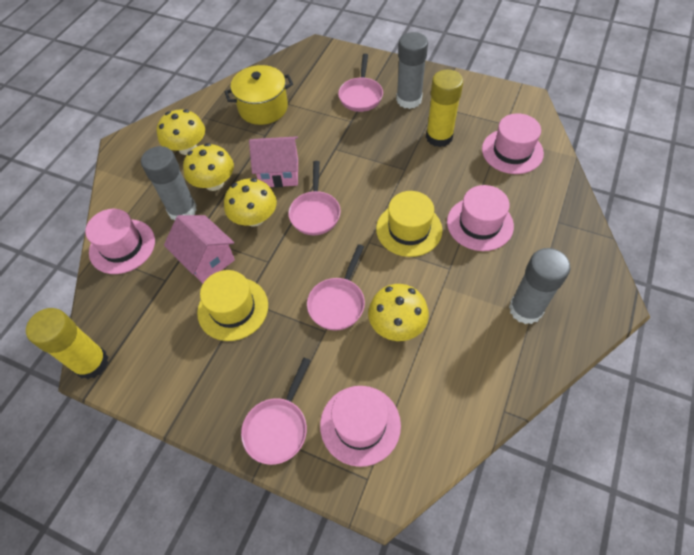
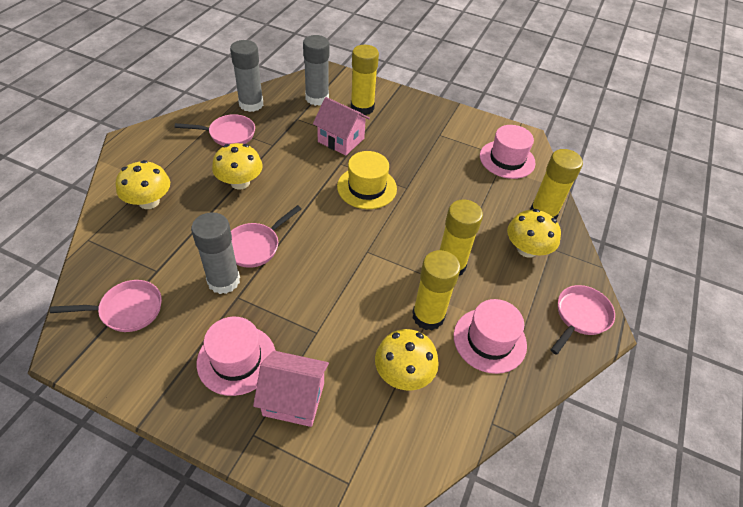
pink hat: [85,209,155,274] [320,386,401,467] [447,185,514,251] [482,113,544,174] = 4 -> [197,317,276,396] [454,299,527,374] [480,125,536,179] = 3
yellow glue stick: [26,308,108,379] [426,70,463,147] = 2 -> [351,45,379,115] [412,250,461,330] [440,199,483,277] [530,149,583,219] = 4
yellow hat: [197,270,268,341] [376,191,442,257] = 2 -> [337,151,397,209] = 1
yellow pot: [225,65,293,125] = 1 -> none = 0

